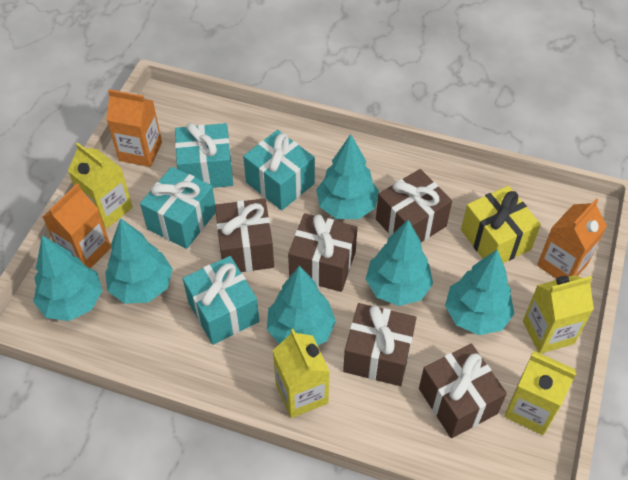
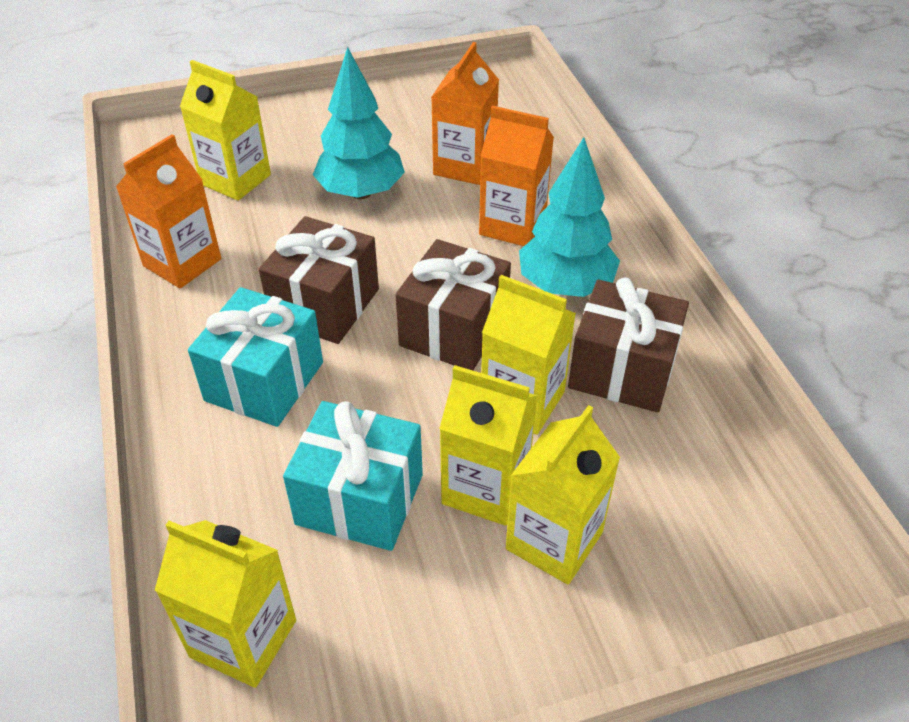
brown gift: [215,198,274,272] [288,213,357,292] [343,303,417,386] [376,169,452,242] [419,344,507,438] = 5 -> [259,216,379,344] [395,239,511,370] [568,277,689,412] = 3
turquoise gift: [140,167,216,249] [175,123,233,188] [183,256,259,345] [243,130,315,211] = 4 -> [188,287,323,427] [283,401,423,551] = 2
turquoise tree: [33,235,103,321] [105,218,173,304] [267,266,336,346] [316,134,379,219] [366,220,433,306] [445,249,514,335] = 6 -> [313,47,405,199] [519,137,620,297] = 2
yellow carton: [68,142,133,229] [273,329,330,418] [504,351,576,435] [523,275,594,354] = 4 -> [155,520,296,688] [180,60,271,201] [439,365,538,526] [481,275,576,435] [506,405,620,584] = 5
yellow gift: [461,186,541,263] = 1 -> none = 0

